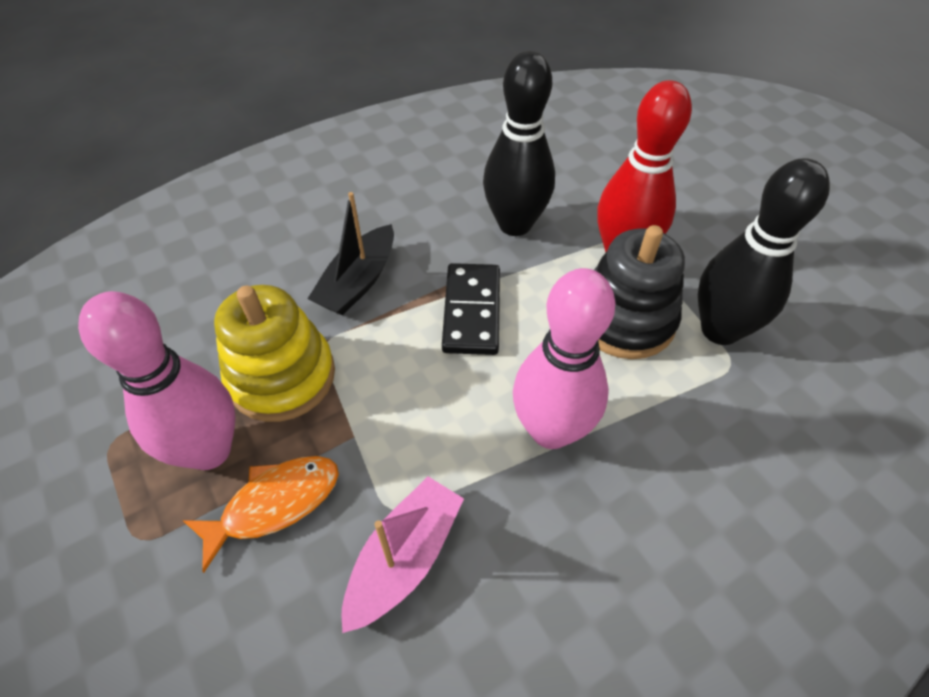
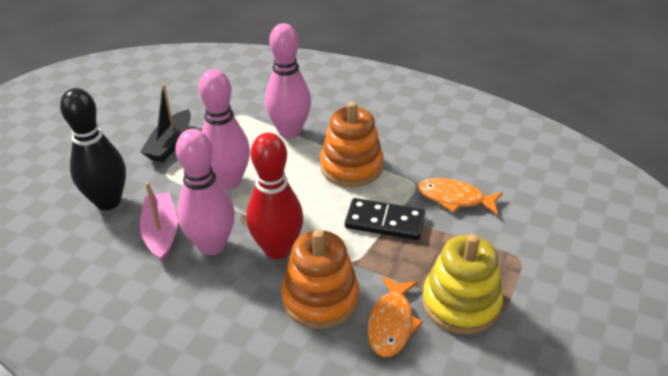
black bowling pin: [483,51,555,236] [698,158,830,345] = 2 -> [60,88,126,210] = 1
black stacking toy: [594,225,685,359] = 1 -> none = 0
orange fish: [182,456,339,573] = 1 -> [368,275,423,357] [418,178,503,215] = 2
orange stacking toy: none = 0 -> [281,230,359,329] [320,101,384,187] = 2
pink bowling pin: [78,291,236,470] [513,268,616,449] = 2 -> [175,129,235,255] [199,69,250,189] [265,23,311,138] = 3

